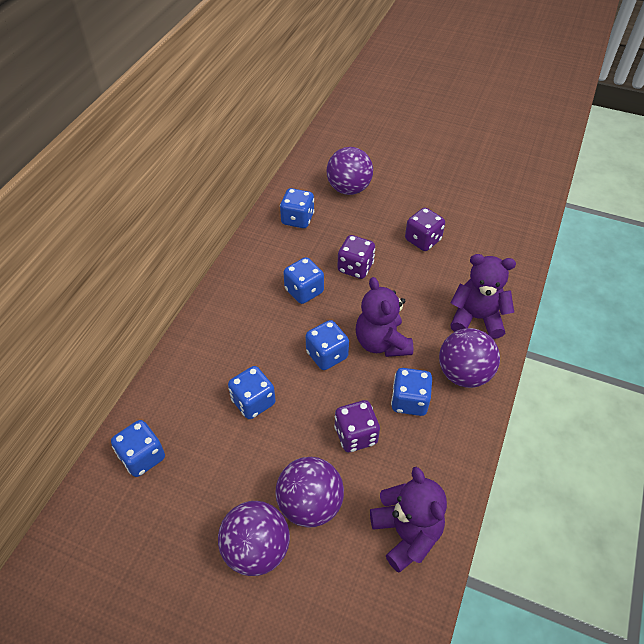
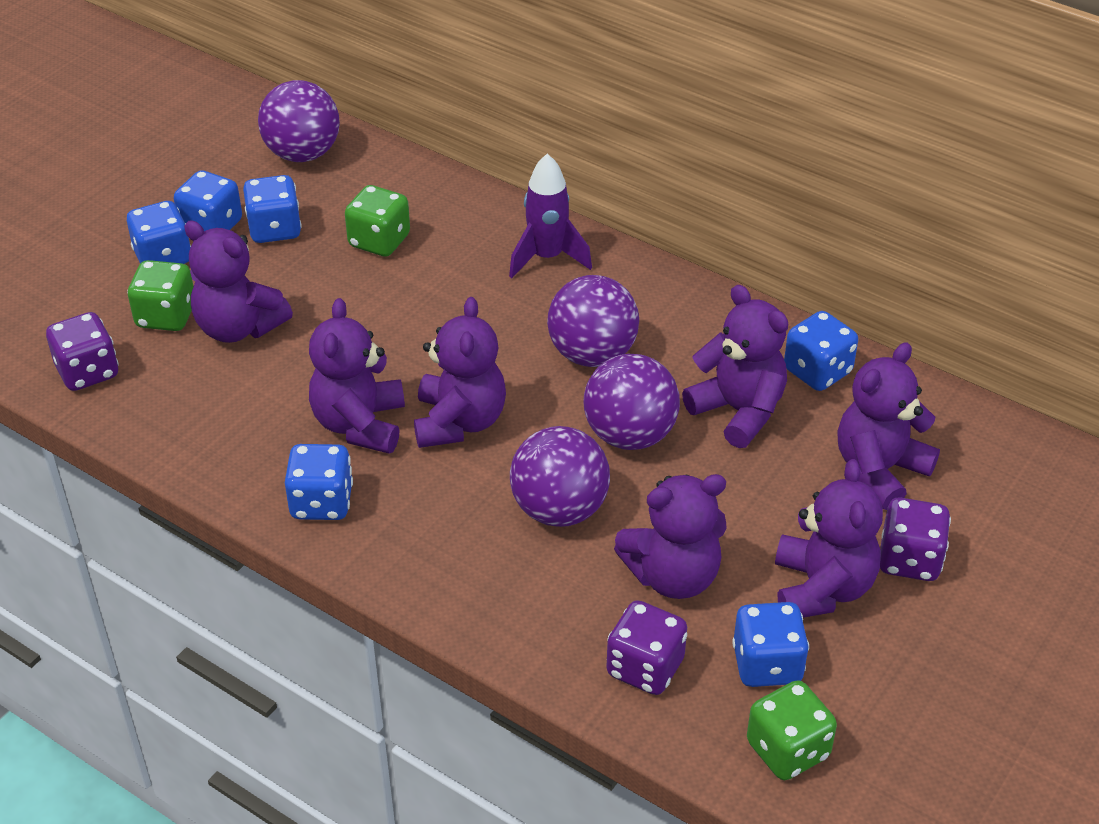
green dice: none = 0 -> [127,260,194,331] [345,185,410,257] [747,680,837,780] = 3
purple rocket: none = 0 -> [509,154,592,278] = 1
purple teddy bear: [356,277,413,357] [370,467,447,572] [450,254,516,339] = 3 -> [184,221,293,343] [309,298,405,454] [414,297,506,448] [614,474,727,599] [682,285,788,448] [775,459,883,618] [838,342,940,510] = 7

